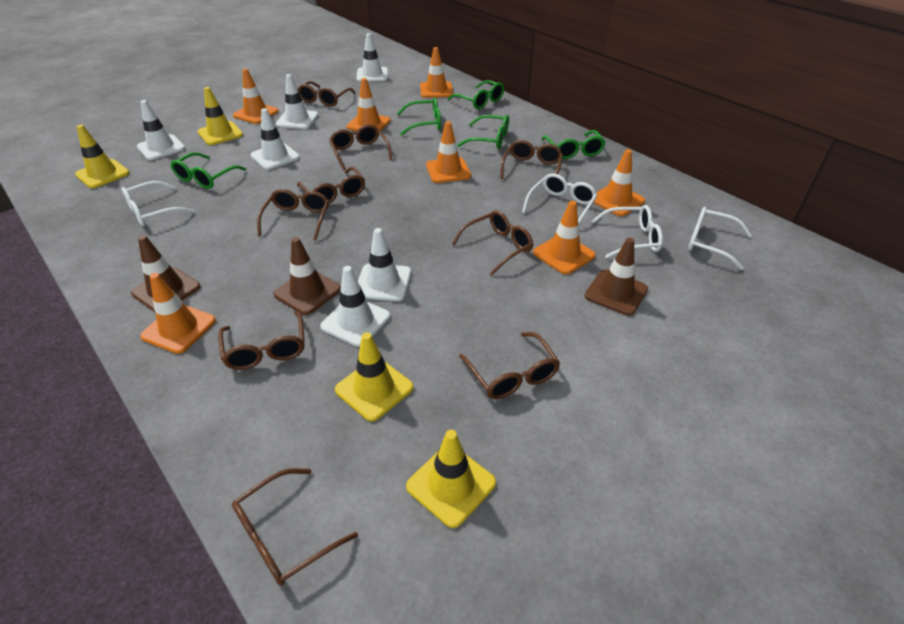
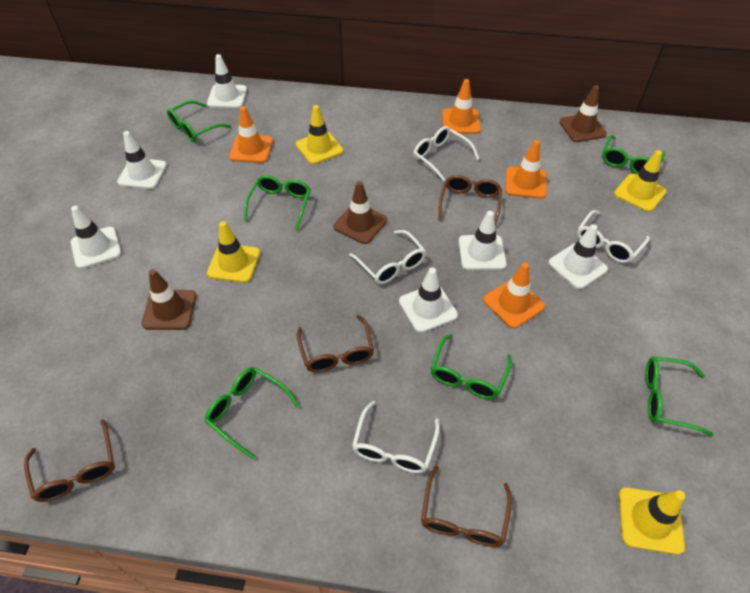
brown glasses: [218,311,305,370] [232,468,358,586] [257,189,329,241] [297,81,355,107] [297,167,365,204] [329,124,393,170] [452,210,533,276] [459,332,560,399] [500,140,563,179] = 9 -> [24,419,115,502] [297,315,374,372] [421,466,512,547] [438,175,502,225] = 4
green glasses: [171,152,246,189] [397,97,441,136] [448,80,504,109] [457,115,509,149] [541,130,606,159] = 5 -> [167,101,231,142] [205,367,300,459] [244,175,311,230] [430,334,512,399] [602,135,665,174] [645,356,714,436] = 6
orange traffic cone: [140,273,216,354] [233,68,279,124] [346,78,391,131] [420,47,453,98] [426,121,471,183] [533,201,596,274] [593,149,645,216] = 7 -> [229,106,273,163] [442,79,481,134] [483,262,545,328] [505,140,547,199] = 4

